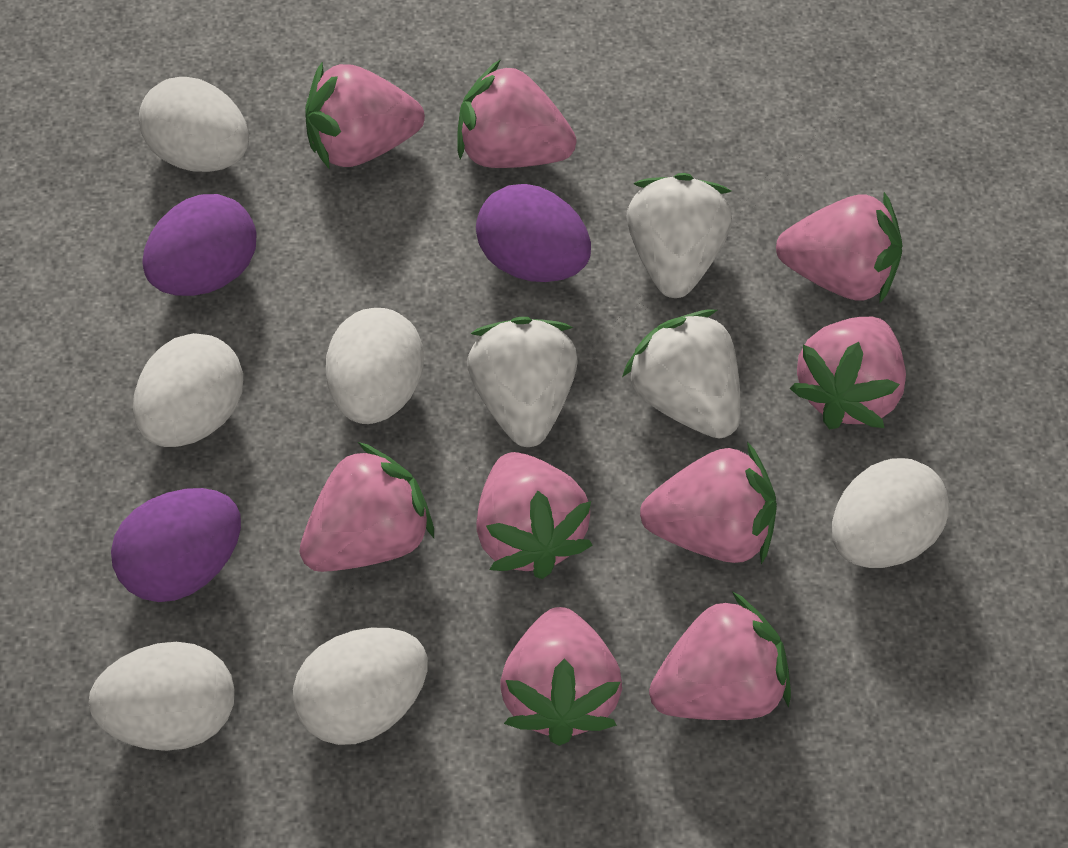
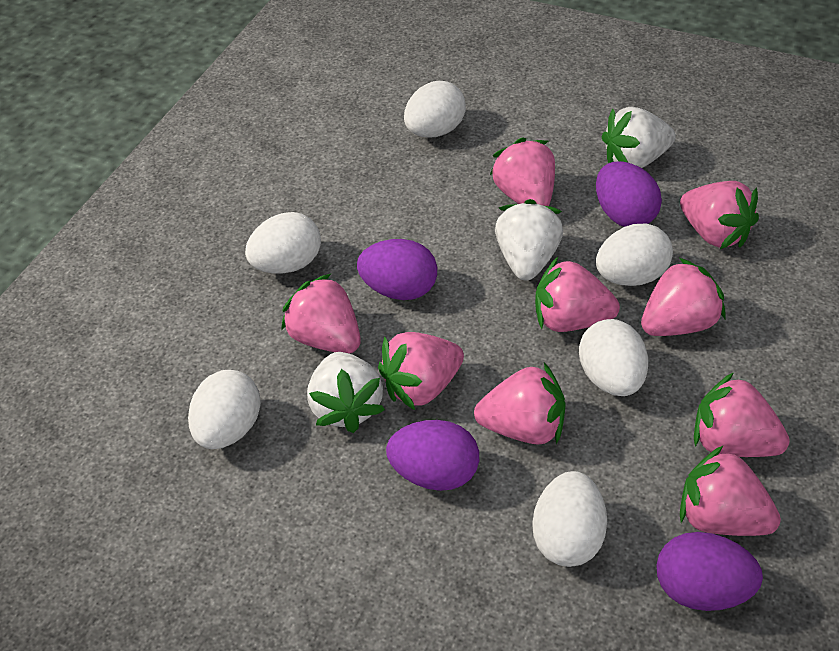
purple egg: [111,488,241,602] [142,194,256,296] [476,184,591,282] = 3 -> [357,239,437,300] [386,420,479,491] [596,161,662,227] [656,532,763,611] = 4

